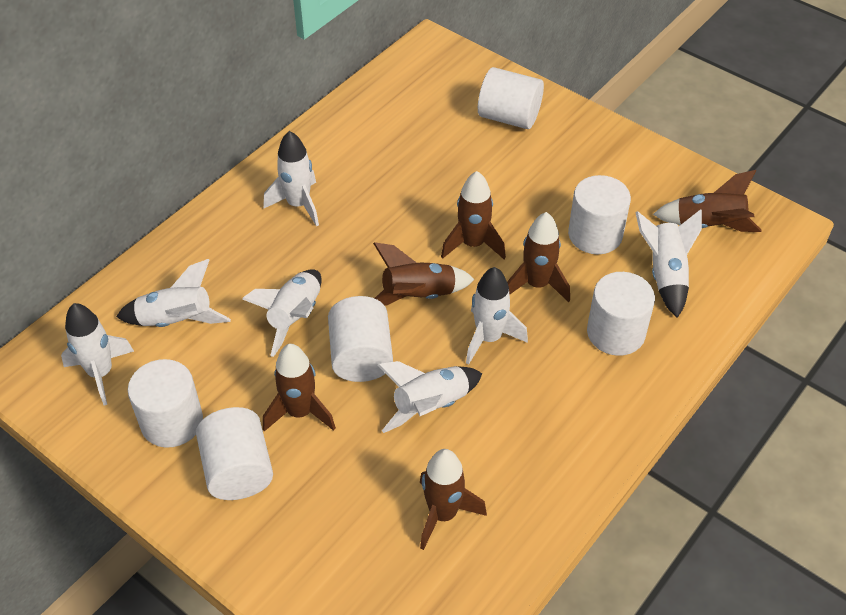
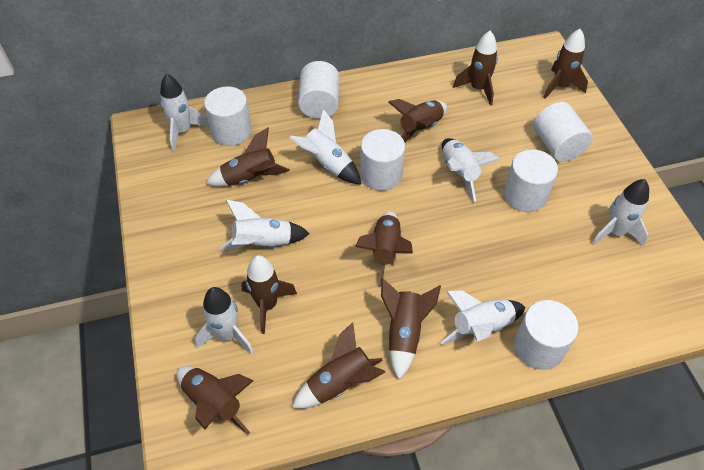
brown rocket: [263,344,336,432] [373,242,475,306] [420,449,487,550] [441,171,506,259] [507,212,570,302] [653,170,762,232] = 6 -> [177,366,253,435] [206,127,290,187] [241,255,297,334] [292,322,385,409] [355,211,413,287] [381,278,441,379] [388,99,447,143] [453,31,498,106] [543,29,588,99] = 9

